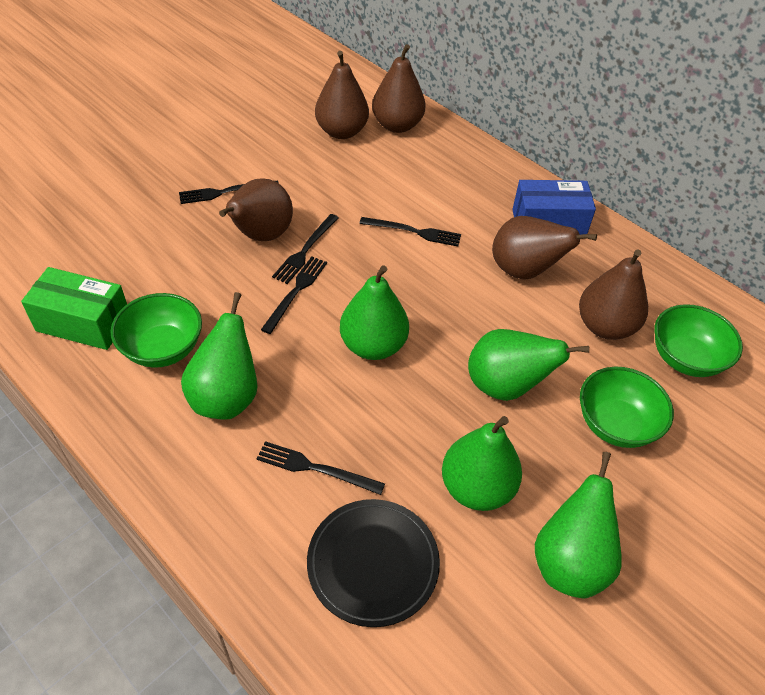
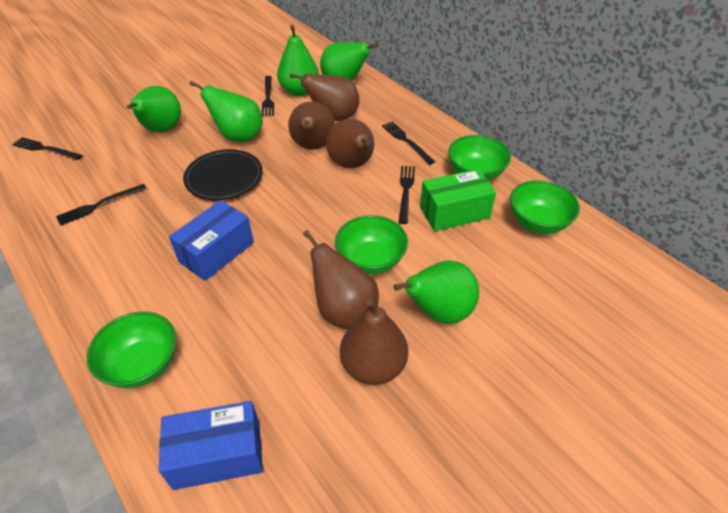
blue box: [512,180,596,239] = 1 -> [159,401,263,490] [169,200,254,281] = 2
green bowl: [111,293,202,368] [580,367,674,448] [654,304,743,377] = 3 -> [87,312,176,388] [335,215,408,274] [448,135,511,181] [510,180,580,234] = 4

